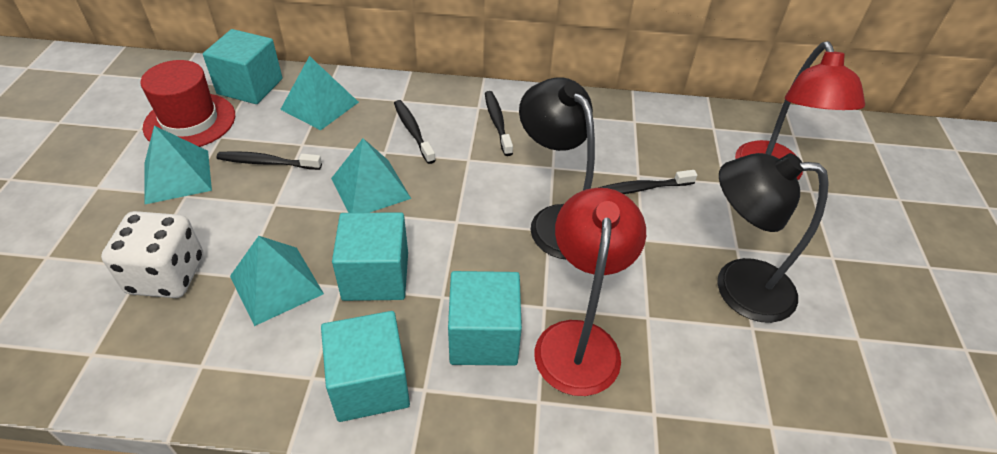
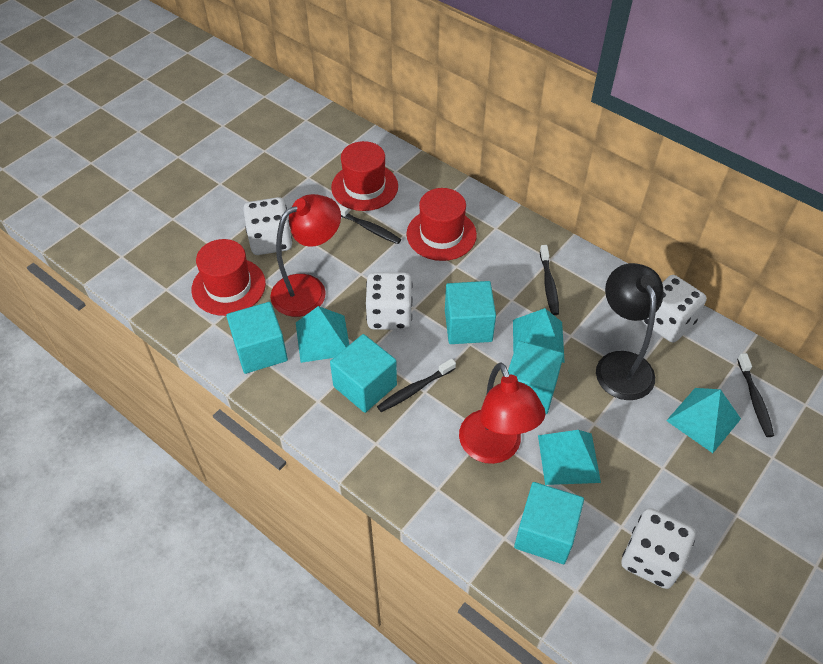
black lamp: [519,77,595,260] [717,153,829,323] = 2 -> [596,263,663,400] = 1
red hat: [140,60,235,147] = 1 -> [191,239,266,316] [331,141,398,211] [407,188,477,261] = 3
turquoise cube: [203,29,283,104] [321,311,410,422] [332,212,408,301] [448,271,522,366] = 4 -> [226,302,288,374] [330,334,397,413] [445,281,496,344] [508,341,564,414] [514,482,584,564] = 5
white dice: [101,211,203,298] = 1 -> [243,197,292,255] [366,272,413,330] [621,508,696,589] [641,275,706,342] = 4

